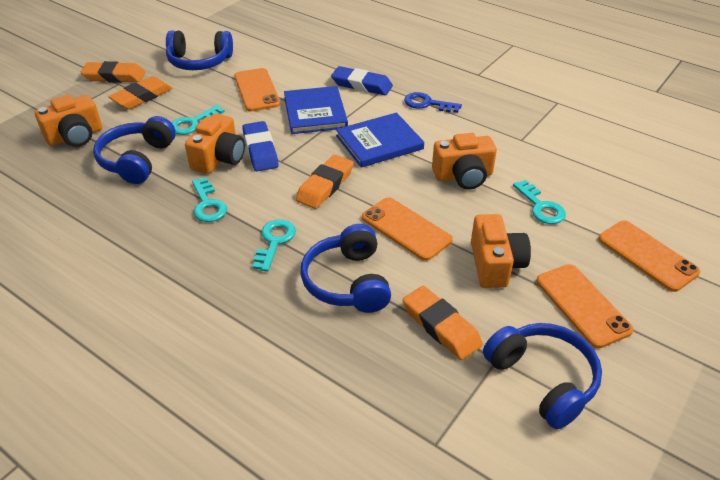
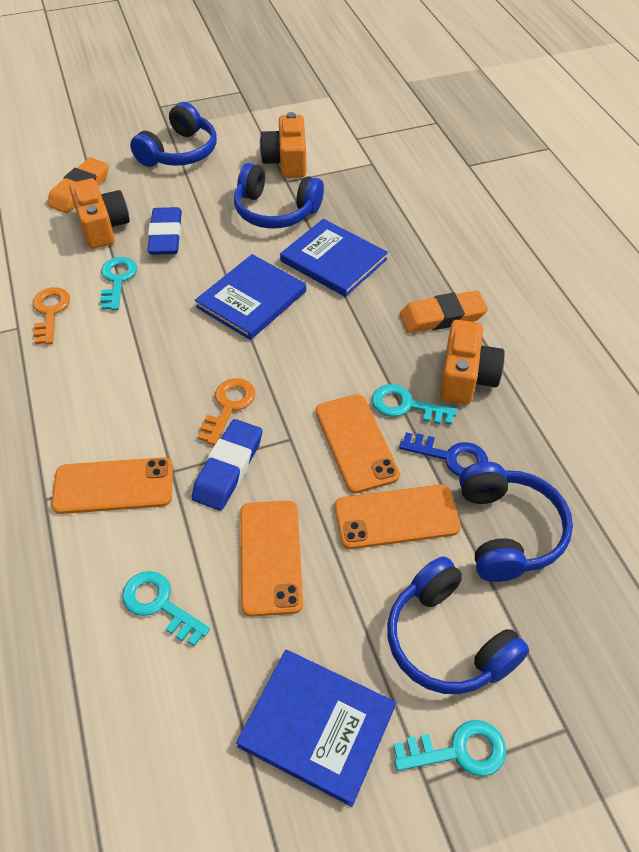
blue book: [284,86,348,134] [336,112,424,168] = 2 -> [195,254,306,340] [236,650,396,807] [280,219,388,297] = 3
orange camera: [35,95,102,147] [185,114,245,174] [432,133,497,190] [471,214,531,288] = 4 -> [69,178,130,249] [260,112,306,178] [440,320,505,404] = 3
orange eraser: [81,61,145,83] [108,76,172,109] [296,155,354,209] [403,286,483,360] = 4 -> [47,158,109,213] [399,290,488,333] = 2
orange key: none = 0 -> [33,287,70,344] [198,378,255,445] = 2

